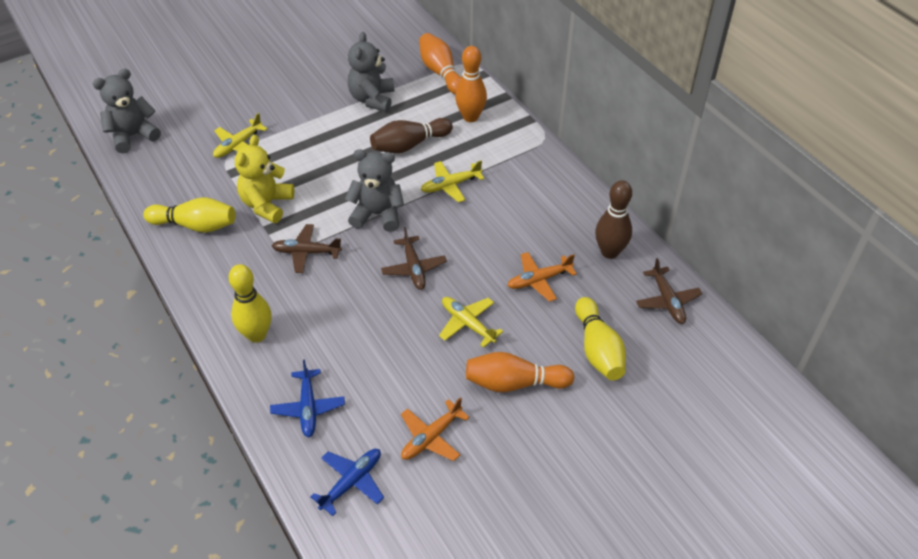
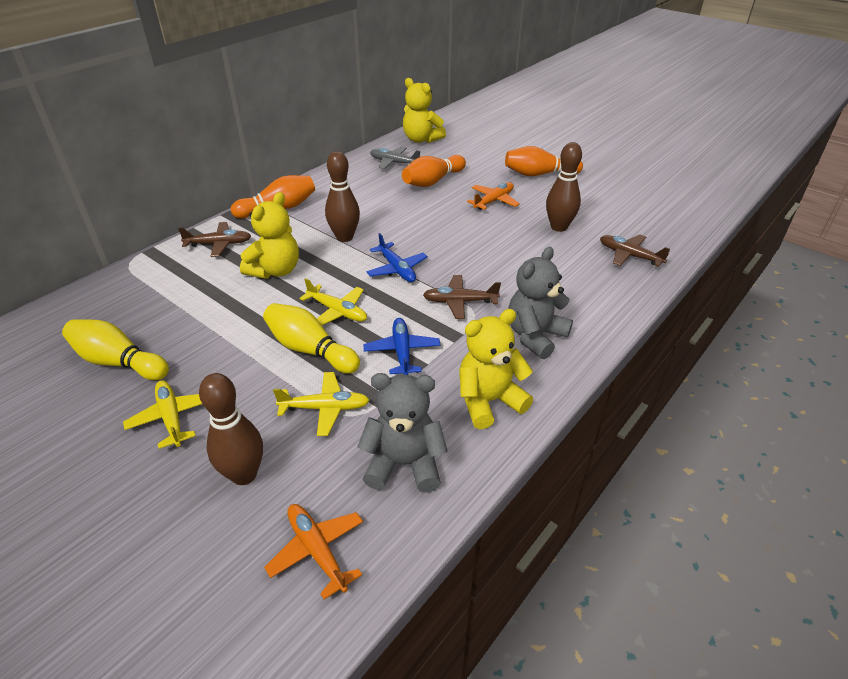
brown bowling pin: [370,118,453,153] [595,180,632,259] = 2 -> [199,373,263,485] [325,151,360,242] [546,142,582,232] = 3
grey plane: none = 0 -> [370,147,421,169] = 1
grey teddy bear: [93,69,161,154] [345,149,404,232] [348,32,394,112] = 3 -> [357,373,448,493] [508,247,573,359] = 2
yellow bowling pin: [143,197,236,233] [229,264,272,343] [575,297,626,380] = 3 -> [62,319,169,380] [263,303,360,374] = 2
yellow teddy bear: [235,135,294,223] = 1 -> [240,192,299,279] [403,78,446,143] [459,309,533,429] = 3

